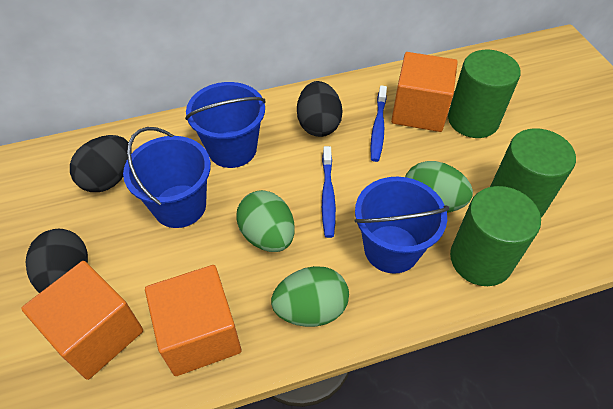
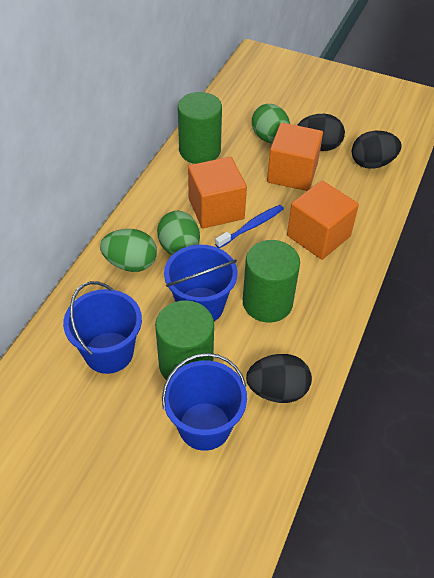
blue toothbrush: [322,146,336,238] [370,86,387,162] = 2 -> [215,205,284,248] = 1

